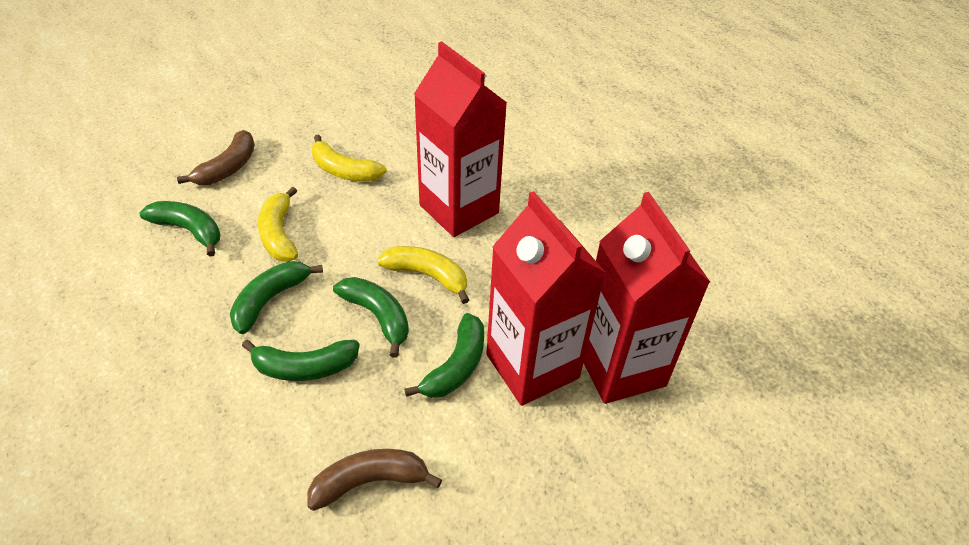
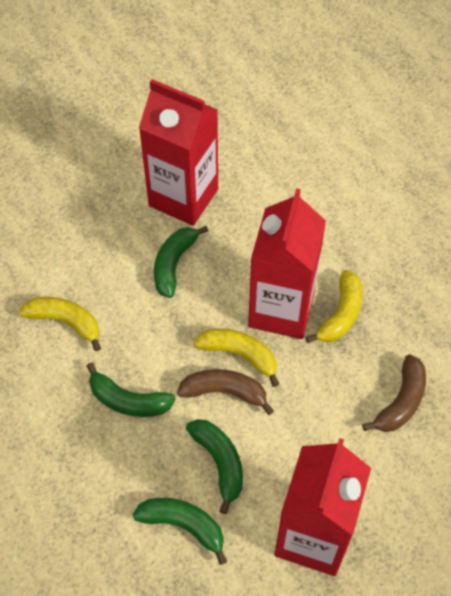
green banana: [139,201,221,257] [230,261,323,334] [242,340,360,381] [333,277,409,358] [404,313,484,398] = 5 -> [87,362,176,417] [132,498,227,565] [154,226,208,298] [186,419,243,514] = 4

